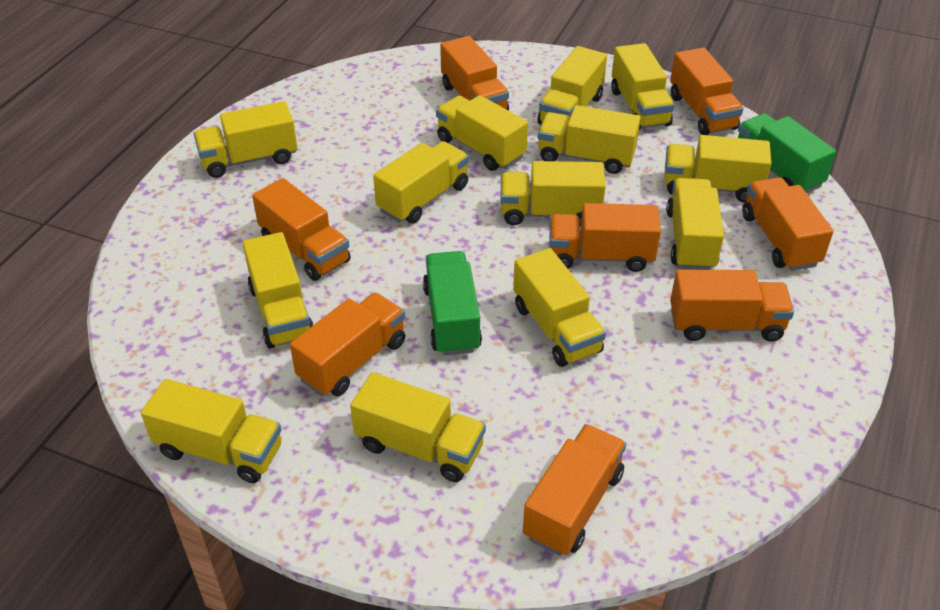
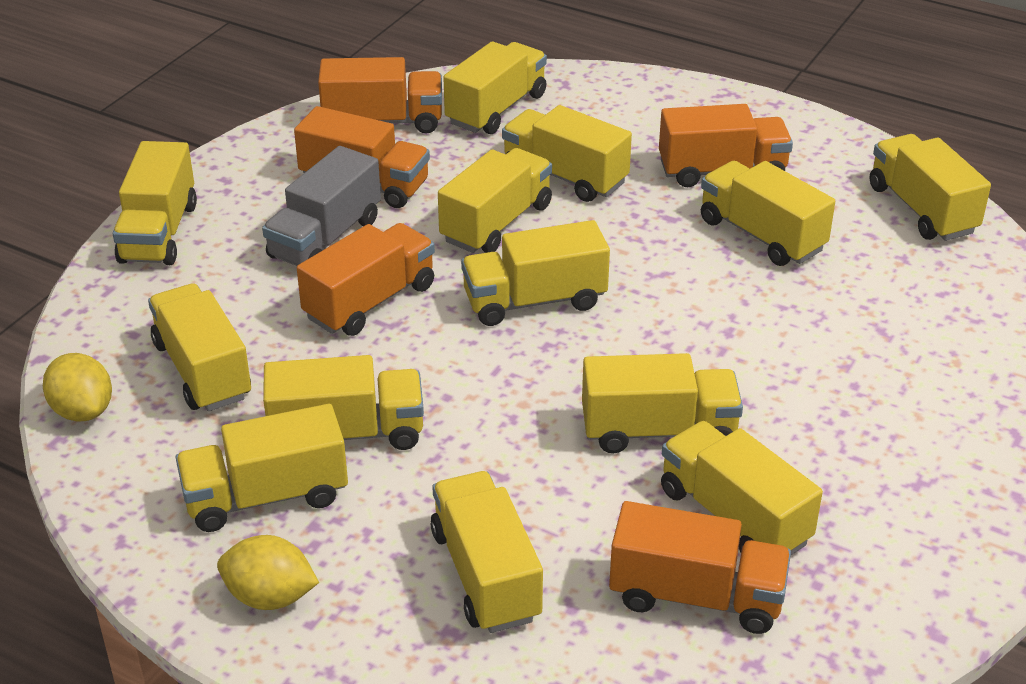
green truck: [423,251,482,355] [738,113,836,193] = 2 -> none = 0
grey truck: none = 0 -> [262,146,381,266] = 1
orange truck: [252,178,351,281] [290,293,405,396] [440,36,509,111] [523,424,626,556] [549,203,661,272] [670,47,743,135] [670,270,794,342] [742,177,833,271] = 8 -> [294,106,430,208] [297,223,435,336] [318,57,442,134] [609,501,791,634] [659,104,793,187] = 5
yellow lemon: none = 0 -> [43,353,112,422] [217,535,319,610] = 2

